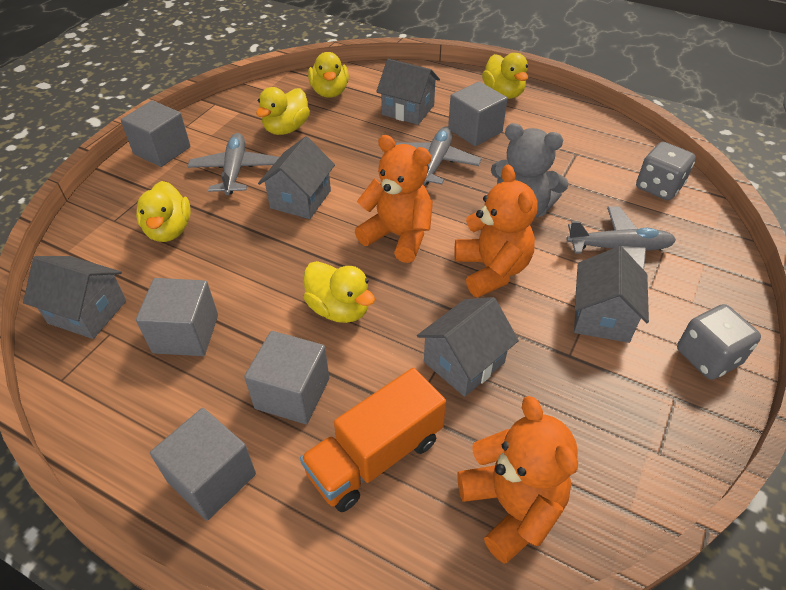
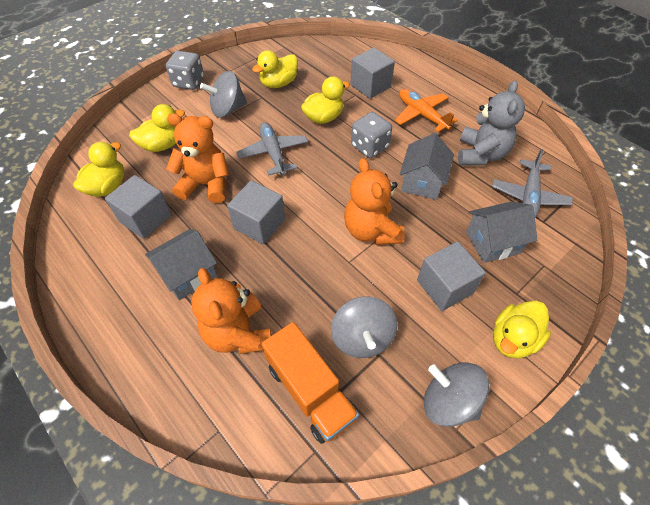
grey cube: [121,100,191,167] [136,278,218,356] [150,408,256,520] [244,331,329,424] [448,81,508,146] = 5 -> [105,175,172,239] [227,180,285,244] [350,48,395,99] [417,242,486,311] = 4
grey house: [23,256,126,339] [258,136,335,219] [376,59,440,125] [417,297,519,397] [574,246,649,343] = 5 -> [145,229,218,300] [400,133,454,200] [466,202,537,263] = 3
grey plane: [187,133,279,195] [396,126,481,185] [567,206,676,270] = 3 -> [237,122,308,176] [492,149,573,218] = 2
grey spinning top: none = 0 -> [200,71,247,118] [331,297,397,358] [424,362,489,427] = 3
orange plane: none = 0 -> [395,89,458,132] = 1

